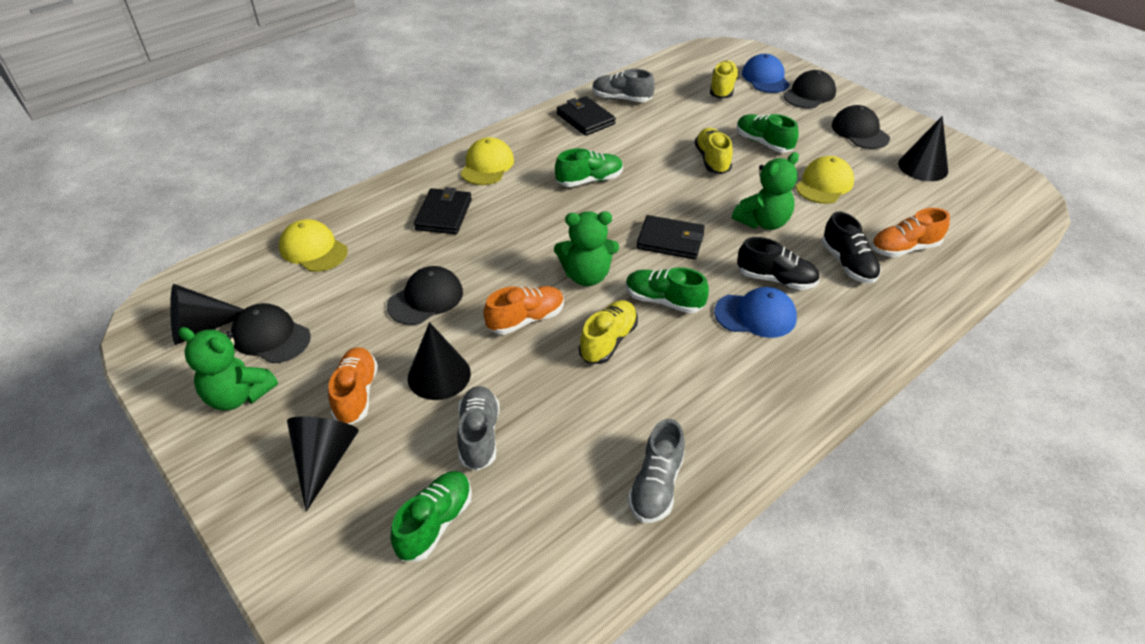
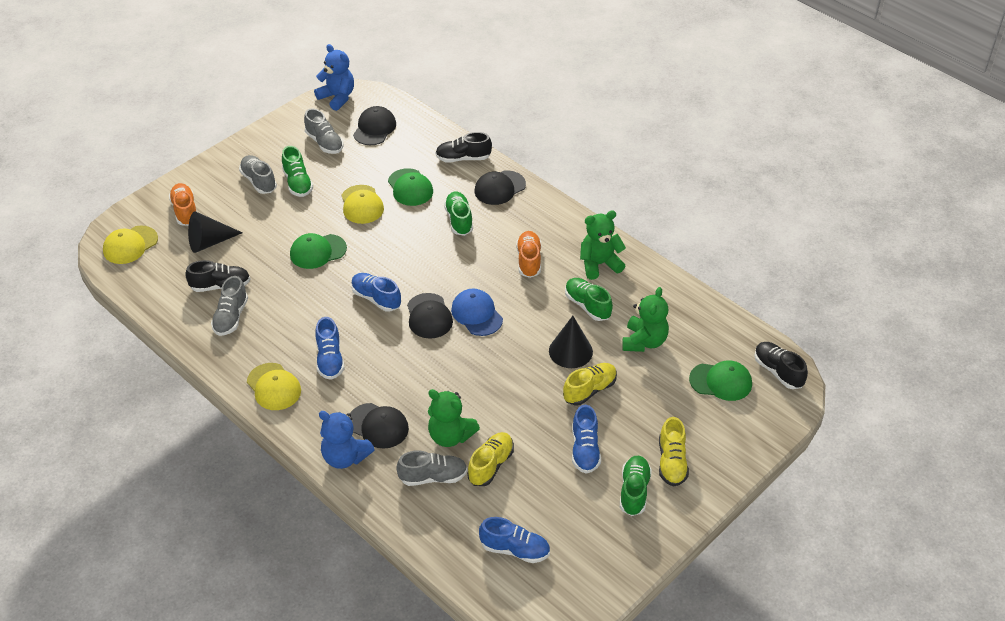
black cone: [170,284,244,345] [287,417,359,512] [408,322,471,400] [898,116,948,181] = 4 -> [188,211,243,253] [549,316,593,368] = 2
black shoe: [737,237,820,290] [822,212,881,283] = 2 -> [185,260,250,292] [435,132,492,162] [754,342,808,389] = 3
black wallet: [414,187,472,234] [557,96,616,136] [636,215,705,260] = 3 -> none = 0
blue cap: [714,287,797,338] [742,54,790,93] = 2 -> [451,289,503,336] = 1
blue shoe: none = 0 -> [315,317,344,380] [351,273,401,312] [479,517,550,563] [572,405,601,474] = 4
blue teddy bear: none = 0 -> [314,44,354,111] [319,411,375,469] = 2
green cap: none = 0 -> [290,233,347,269] [388,168,433,206] [689,360,752,401] = 3
grey shoe: [457,386,500,471] [592,69,655,102] [628,419,685,523] = 3 -> [211,276,248,336] [239,155,277,194] [304,108,343,154] [396,450,467,486] = 4
orange shoe: [328,347,378,424] [483,286,564,335] [871,208,950,257] = 3 -> [169,183,197,226] [516,231,541,278] = 2

